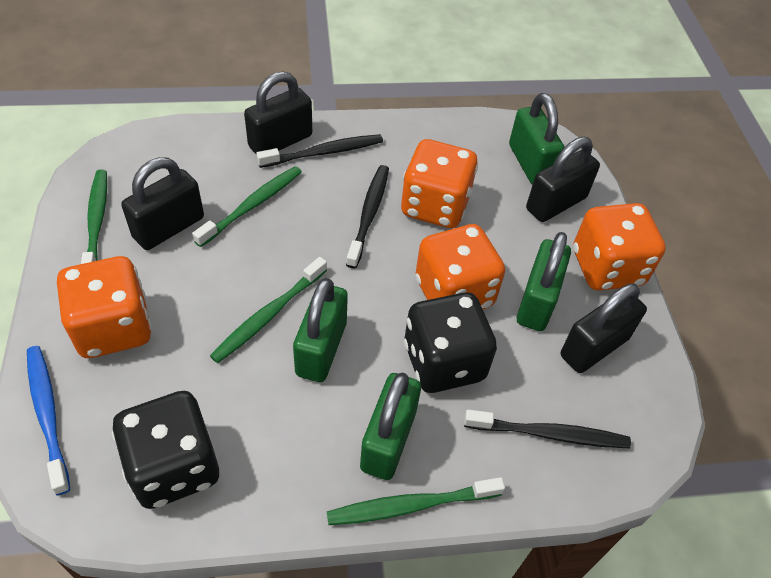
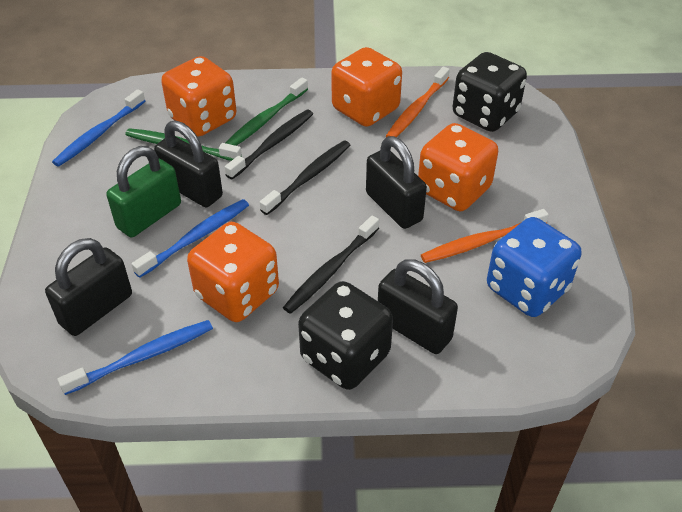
blue dice: none = 0 -> [487,217,582,317] = 1
blue toothbrush: [27,346,70,495] = 1 -> [52,89,145,167] [57,320,213,395] [132,199,249,278] = 3
green padlock: [293,278,348,382] [360,372,421,480] [509,93,565,185] [517,232,571,331] = 4 -> [106,146,181,237] = 1
green toothbrush: [81,170,107,264] [192,166,301,247] [210,257,327,363] [327,477,505,525] = 4 -> [125,128,242,161] [226,77,308,146] = 2
orange toothbrush: none = 0 -> [386,67,450,137] [421,209,549,263] = 2

